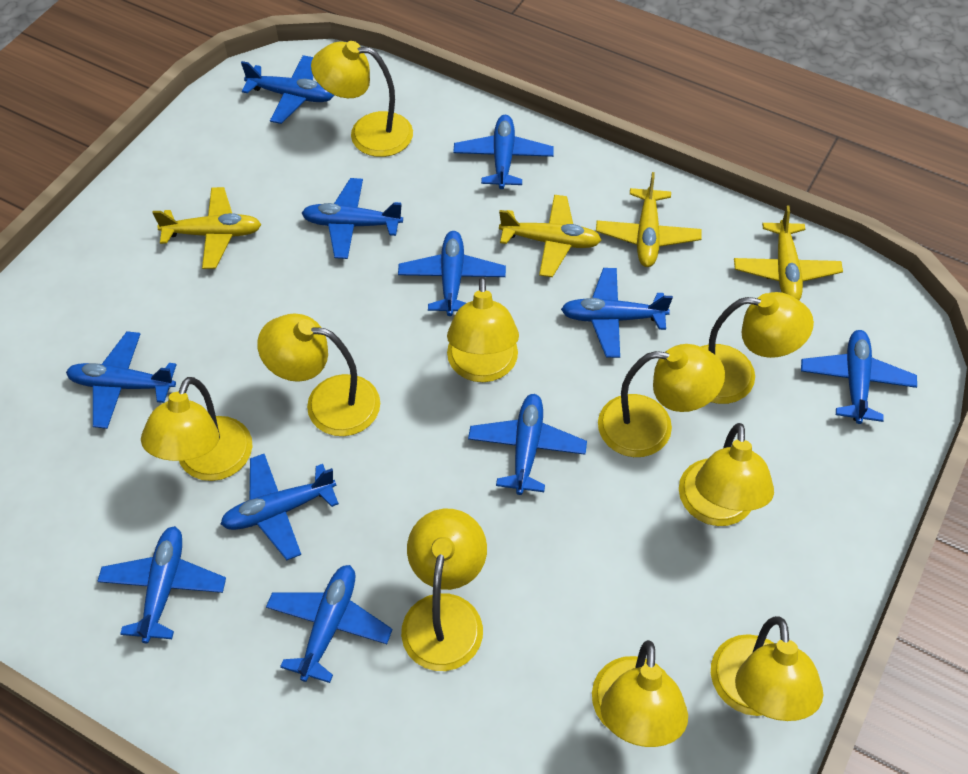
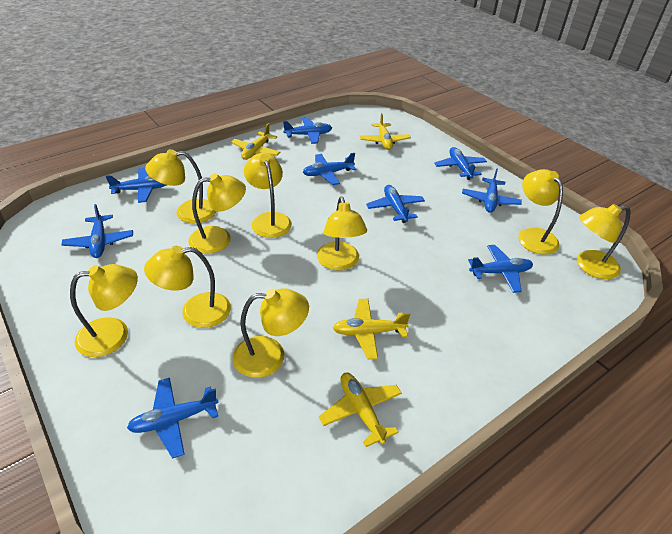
blue plane: [66,331,177,429] [97,526,226,643] [221,454,339,560] [241,55,334,124] [266,565,393,683] [302,178,403,259] [398,231,506,316] [453,115,554,189] [468,394,587,495] [561,268,673,358] [801,330,917,424] = 11 -> [61,204,133,258] [106,168,166,203] [127,378,219,459] [283,118,332,144] [303,153,356,185] [366,185,425,223] [434,147,487,180] [462,168,522,213] [468,245,533,293] = 9
yellow lamp: [141,377,252,481] [257,313,380,436] [311,41,413,157] [401,509,487,671] [447,277,519,382] [592,640,688,747] [598,344,725,457] [679,423,774,526] [701,292,814,404] [711,616,823,721] = 10 -> [70,264,138,357] [144,246,231,328] [145,149,216,223] [188,173,246,254] [233,288,309,378] [244,153,292,238] [317,197,367,270] [518,169,563,255] [577,204,631,279] = 9

